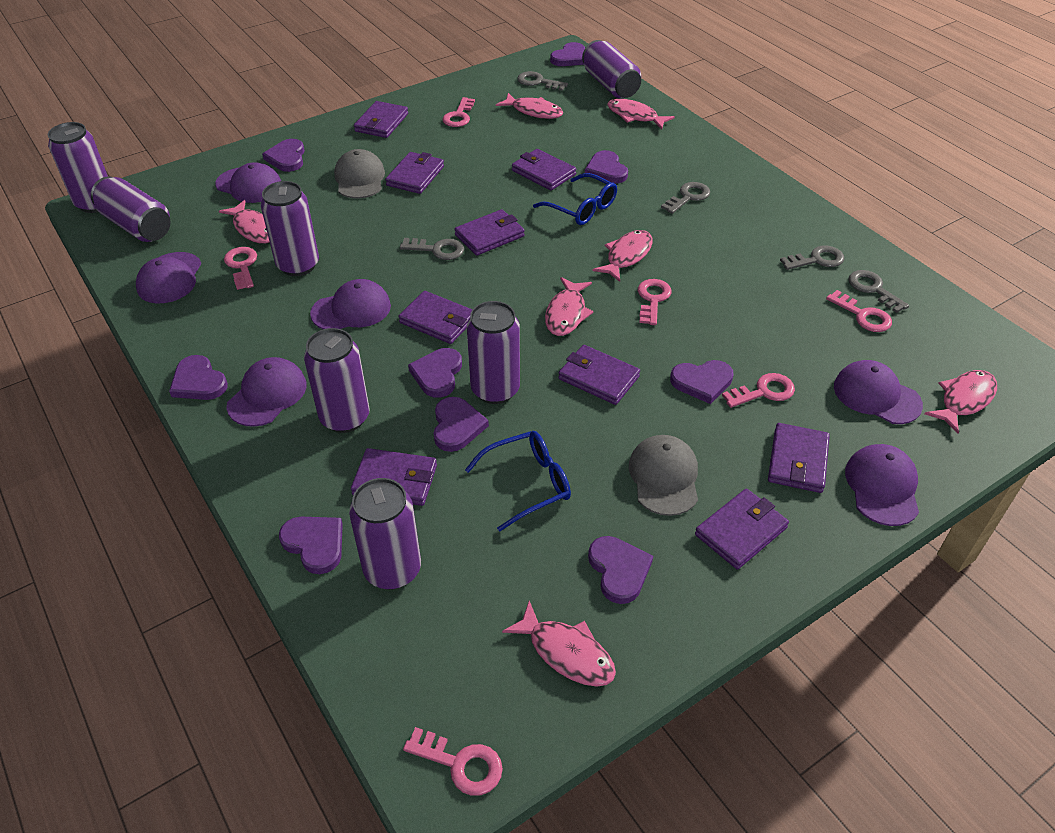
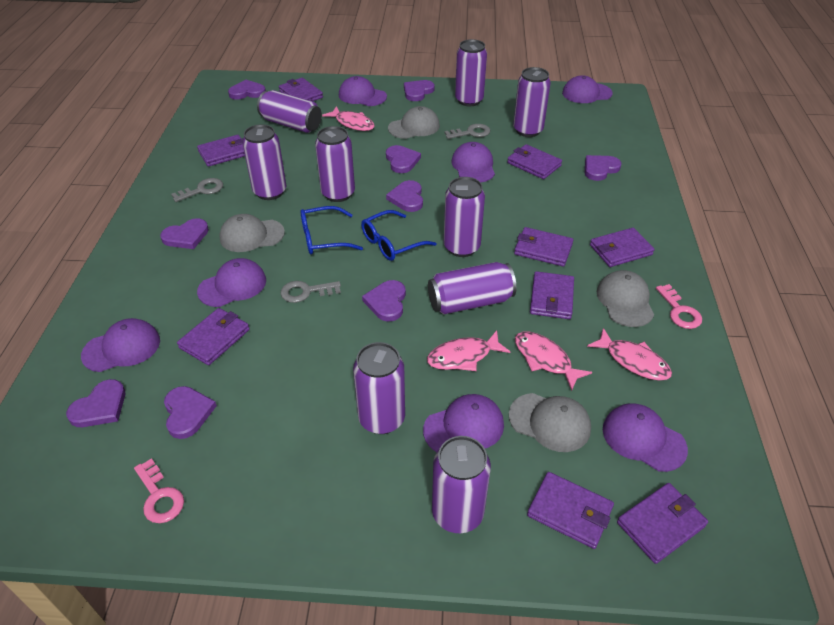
grey cap: [334,149,385,198] [629,435,698,516] = 2 -> [219,214,285,252] [388,106,440,139] [509,393,591,452] [597,270,654,327] = 4
grey key: [400,238,464,260] [517,71,568,91] [661,182,710,214] [780,246,844,270] [848,270,909,313] = 5 -> [171,178,223,202] [281,281,341,303] [444,124,490,139] = 3
pink fish: [219,200,270,244] [496,93,563,119] [502,601,616,687] [545,277,594,336] [592,230,653,282] [607,99,675,130] [924,370,997,433] = 7 -> [322,106,375,131] [427,331,510,371] [515,332,592,391] [587,328,672,381] = 4
pink key: [224,247,257,290] [403,727,503,796] [442,97,475,127] [638,279,672,325] [722,373,795,408] [826,290,892,332] = 6 -> [134,458,184,523] [656,284,702,329] = 2
purple can: [48,122,108,213] [91,177,171,242] [261,181,319,276] [304,328,370,433] [349,478,421,589] [467,301,520,404] [582,40,641,98] = 7 -> [242,124,286,200] [257,90,322,133] [315,126,355,202] [353,342,405,434] [428,262,516,314] [432,436,491,533] [444,177,485,257] [455,39,487,106] [513,67,551,137] = 9
purple cap: [136,252,201,303] [215,162,281,203] [226,357,307,427] [310,279,391,329] [834,360,923,424] [845,444,919,526] = 6 -> [81,318,160,372] [197,258,266,307] [339,76,387,106] [423,394,504,452] [452,142,495,182] [562,75,613,103] [603,403,688,472] = 7

